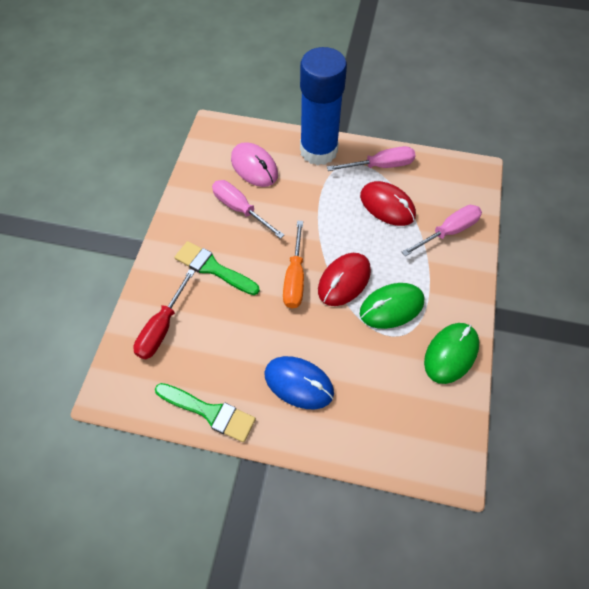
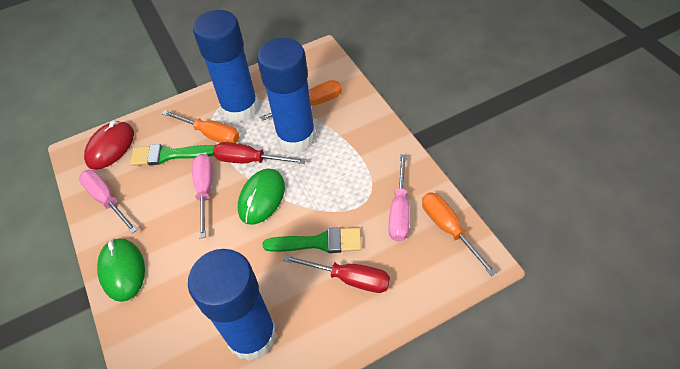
blue glue stick: [300,47,347,165] = 1 -> [188,249,277,361] [193,10,259,123] [257,38,316,153] = 3
blue mouse: [264,356,334,409] = 1 -> none = 0
orange screwdriver: [283,221,304,308] = 1 -> [162,110,240,143] [260,80,342,121] [422,192,497,276] = 3
pink mouse: [231,142,278,187] = 1 -> none = 0
red mouse: [318,253,371,306] [360,181,416,226] = 2 -> [84,121,134,170] = 1
red screwdriver: [133,269,195,359] = 1 -> [213,142,306,164] [283,255,390,293] = 2

